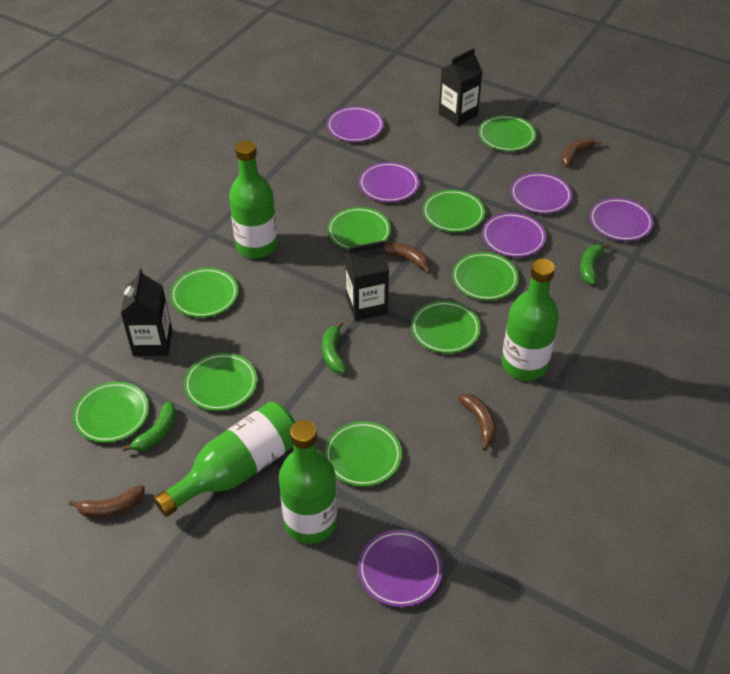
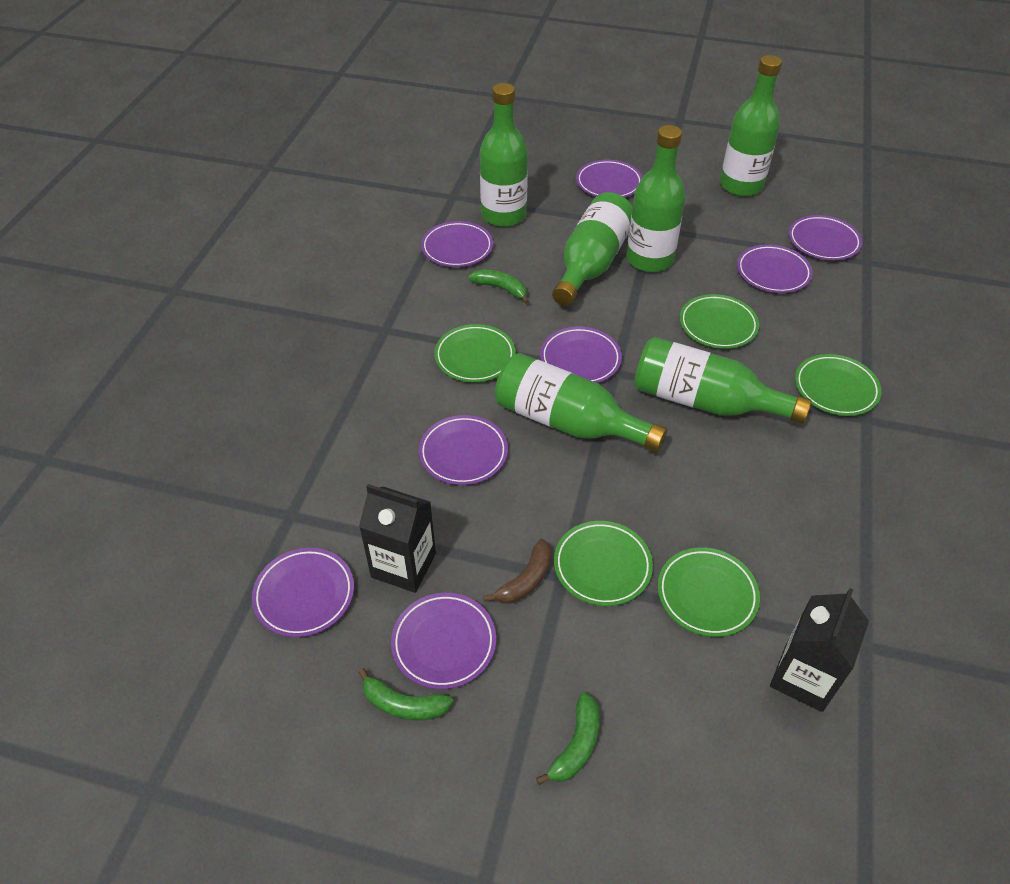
black carton: [120,269,172,356] [345,240,389,321] [439,48,483,126] = 3 -> [359,484,436,593] [770,588,869,712] = 2
brown banana: [69,485,145,518] [385,242,430,274] [458,394,497,451] [561,138,602,166] = 4 -> [483,539,552,604] = 1
green bottle: [154,402,295,517] [229,140,278,259] [279,420,337,544] [501,259,559,381] = 4 -> [480,83,528,227] [495,353,667,452] [552,192,633,306] [626,125,686,272] [634,337,811,424] [720,55,782,197] = 6
green plate: [73,382,149,443] [170,268,238,317] [184,353,257,411] [324,421,402,487] [327,207,391,250] [411,301,481,353] [423,190,485,232] [452,252,519,300] [478,115,536,151] = 9 -> [434,324,516,382] [554,521,653,606] [658,547,760,637] [680,294,759,349] [795,354,882,416] = 5
purple plate: [327,106,384,142] [358,529,443,607] [359,162,419,202] [482,213,546,257] [510,172,572,214] [589,198,653,241] = 6 -> [252,548,354,637] [391,593,496,689] [419,415,508,485] [421,221,493,267] [540,327,622,383] [576,160,642,198] [737,244,813,293] [789,215,862,260] = 8

